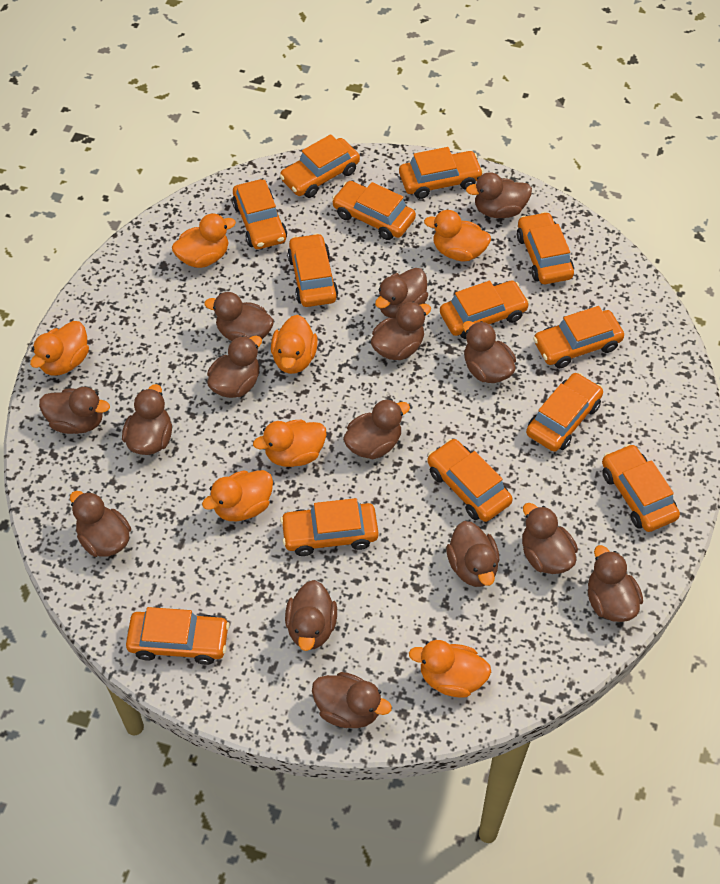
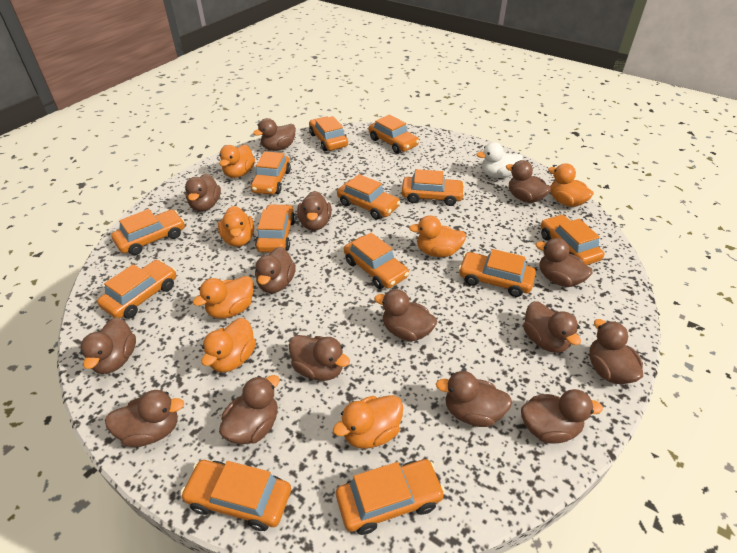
white duck: none = 0 -> [476,142,523,178] = 1

